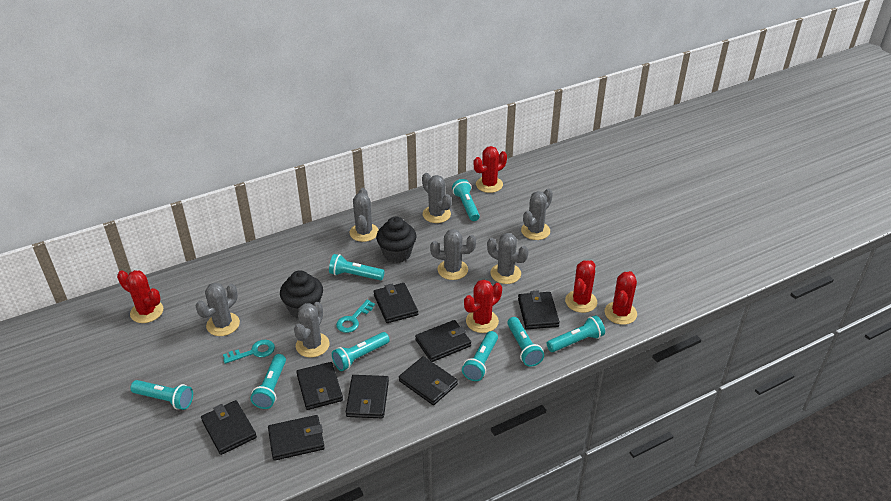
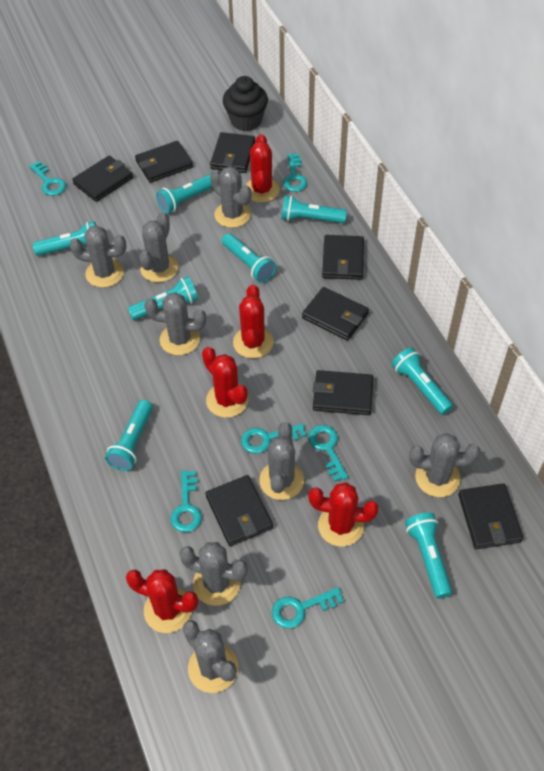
black cupcake: [280,270,323,319] [376,216,417,263] = 2 -> [223,76,268,131] = 1
grey cactus: [196,283,240,336] [294,302,330,358] [350,188,379,242] [422,173,451,223] [430,229,476,280] [487,233,528,284] [521,189,553,240] = 7 -> [70,225,127,288] [139,212,178,282] [144,292,206,355] [180,542,248,606] [183,620,238,693] [210,166,252,228] [259,422,304,500] [409,433,480,497] = 8
turquoise key: [223,340,275,364] [336,300,375,333] = 2 -> [29,161,66,196] [170,470,202,532] [241,423,306,453] [272,587,344,629] [283,153,307,192] [308,425,348,482] = 6

